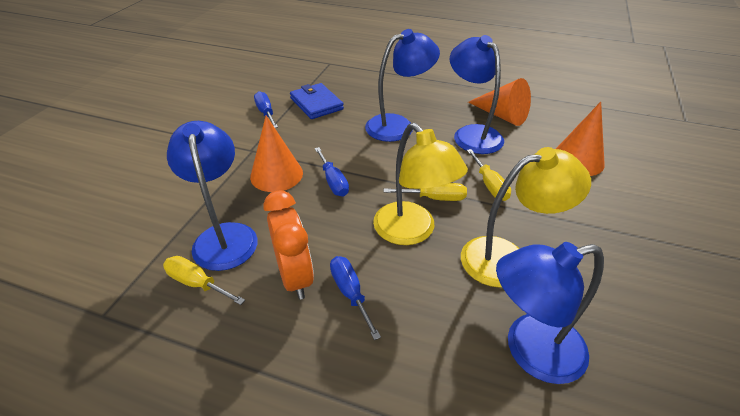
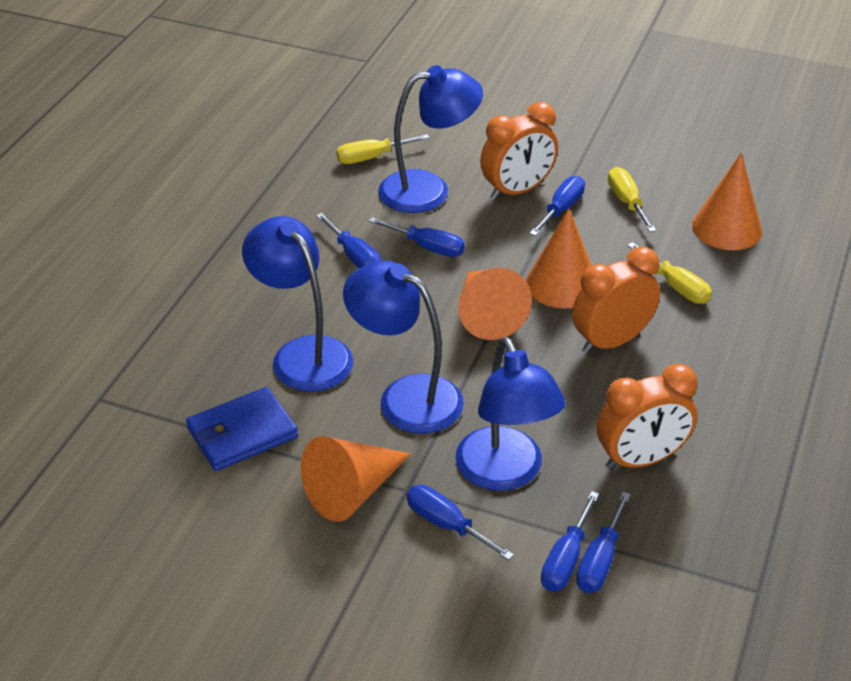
blue screwdriver: [254,91,278,128] [315,147,349,197] [330,256,381,340] = 3 -> [316,213,381,268] [369,217,465,257] [407,485,514,561] [530,176,585,236] [541,491,599,591] [576,492,631,593] = 6
orange clock: [263,190,314,300] = 1 -> [480,102,558,200] [572,247,660,354] [597,364,698,470] = 3
orange cone: [250,116,303,192] [468,78,531,126] [556,102,605,176] = 3 -> [301,436,411,522] [458,268,532,340] [526,208,592,309] [692,153,762,250] = 4
yellow lamp: [373,123,468,245] [461,147,591,288] = 2 -> none = 0

